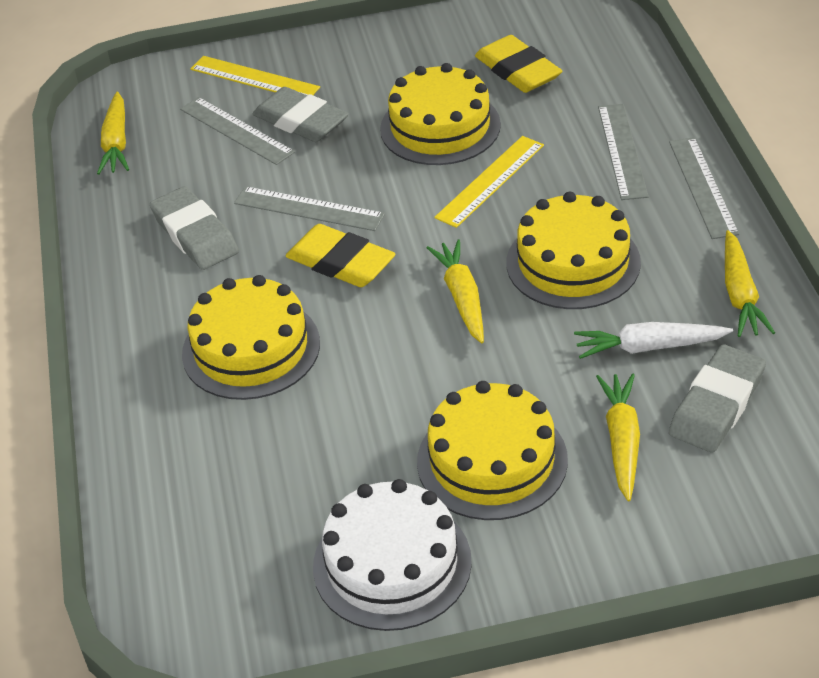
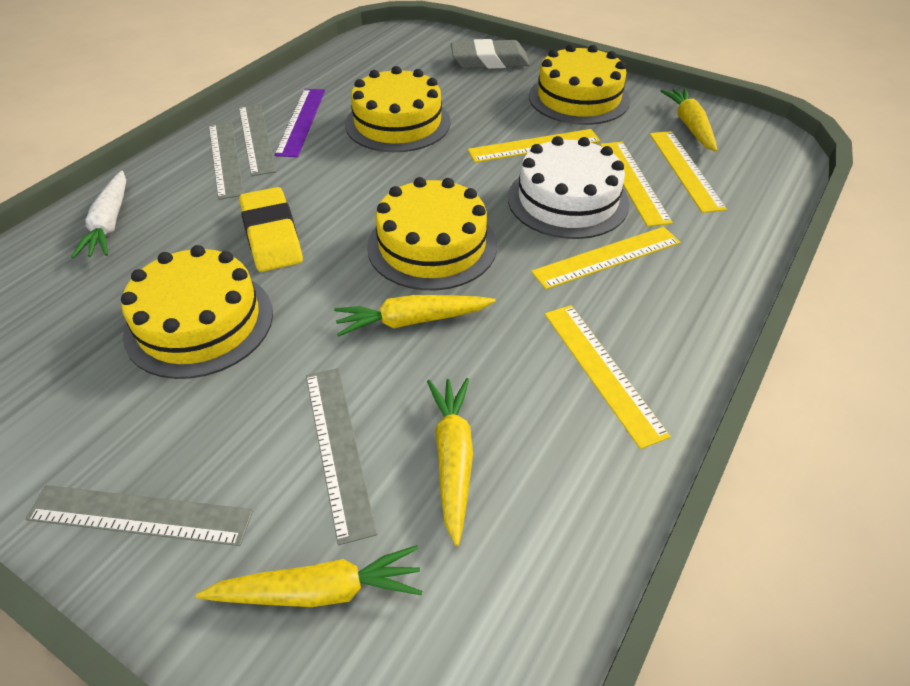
grey eraser: [150,186,239,270] [253,87,349,142] [669,345,766,452] = 3 -> [451,39,530,69] = 1
purple ruler: none = 0 -> [274,89,325,157] = 1
yellow eraser: [286,224,396,287] [475,35,562,93] = 2 -> [239,187,303,272] = 1
yellow ruler: [190,56,320,95] [434,136,544,228] = 2 -> [468,129,600,163] [531,227,680,289] [545,305,671,449] [600,142,673,227] [650,131,727,213] = 5

